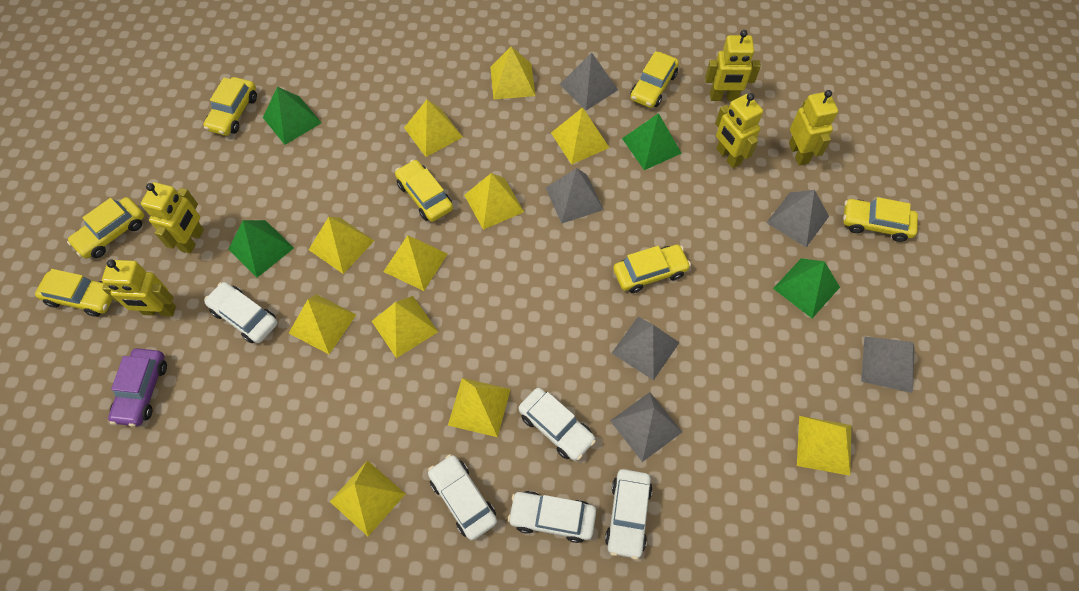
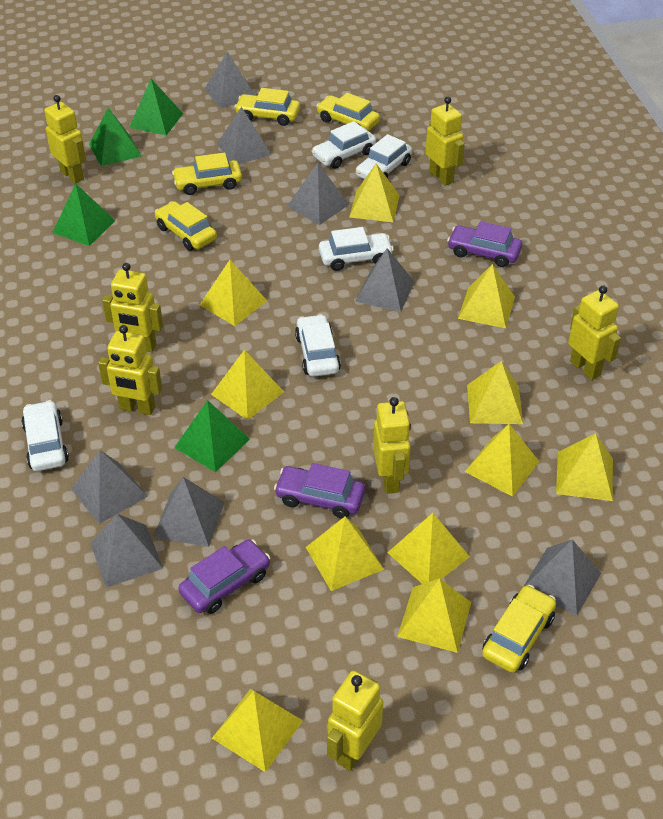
grey pyramid: [545,168,604,224] [560,52,618,110] [610,392,682,462] [612,317,680,381] [767,190,829,247] [861,336,914,393] = 6 -> [71,450,148,524] [90,514,163,588] [154,477,225,547] [205,52,255,108] [217,107,272,164] [287,163,349,225] [355,248,415,312] [523,539,601,616] = 8
purple car: [108,348,167,427] = 1 -> [178,539,270,614] [274,463,365,518] [447,221,522,267] = 3
yellow car: [35,269,113,317] [67,197,145,258] [203,77,257,136] [395,159,453,222] [613,245,691,293] [630,51,679,108] [843,197,918,242] = 7 -> [155,201,217,251] [172,153,242,195] [234,88,300,126] [316,93,380,131] [482,585,556,673] = 5
yellow robot: [102,260,176,317] [141,182,204,254] [705,30,761,101] [715,93,763,168] [789,90,838,166] = 5 -> [44,95,86,184] [98,325,162,415] [102,263,163,352] [327,671,383,771] [373,397,411,494] [425,97,465,186] [568,286,621,380] = 7

